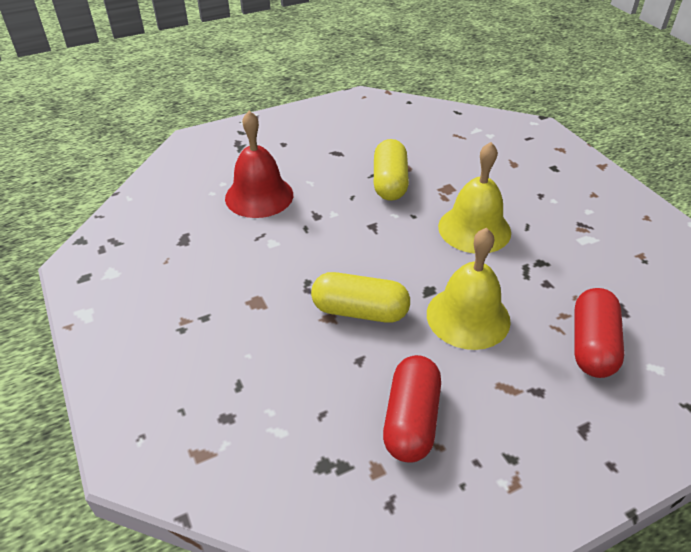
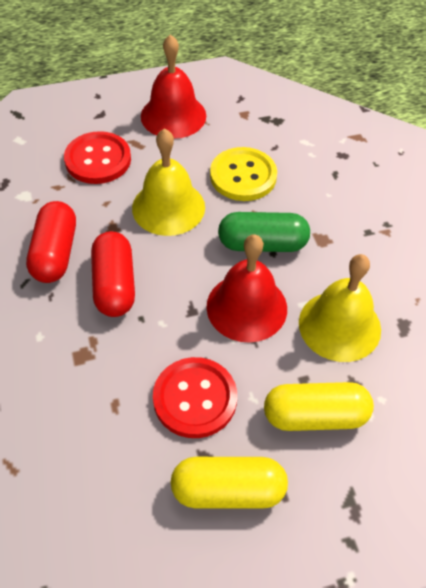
green capsule: none = 0 -> [218,212,310,252] = 1
red bell: [225,111,293,218] = 1 -> [141,34,206,139] [206,234,287,342] = 2
red button: none = 0 -> [64,131,131,184] [153,357,237,438] = 2
yellow button: none = 0 -> [210,147,277,201] = 1

